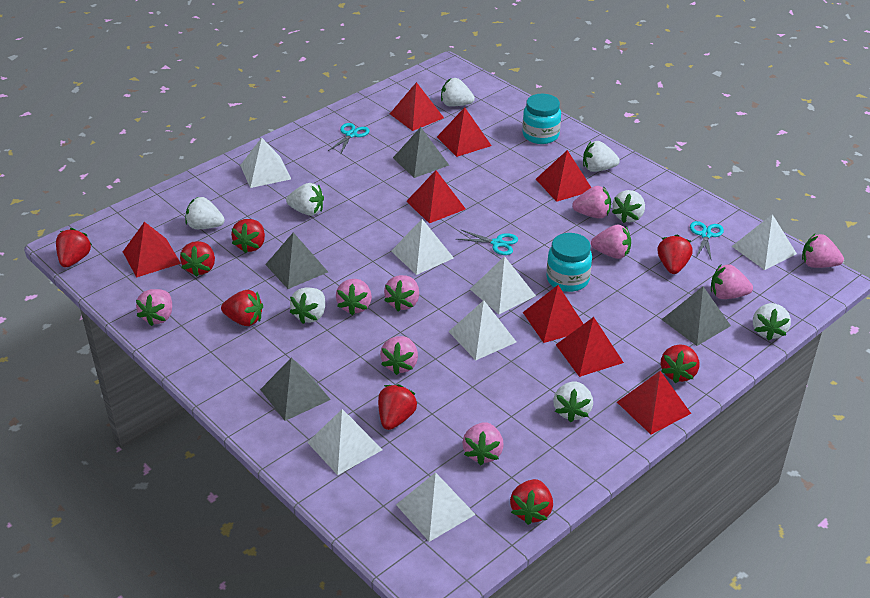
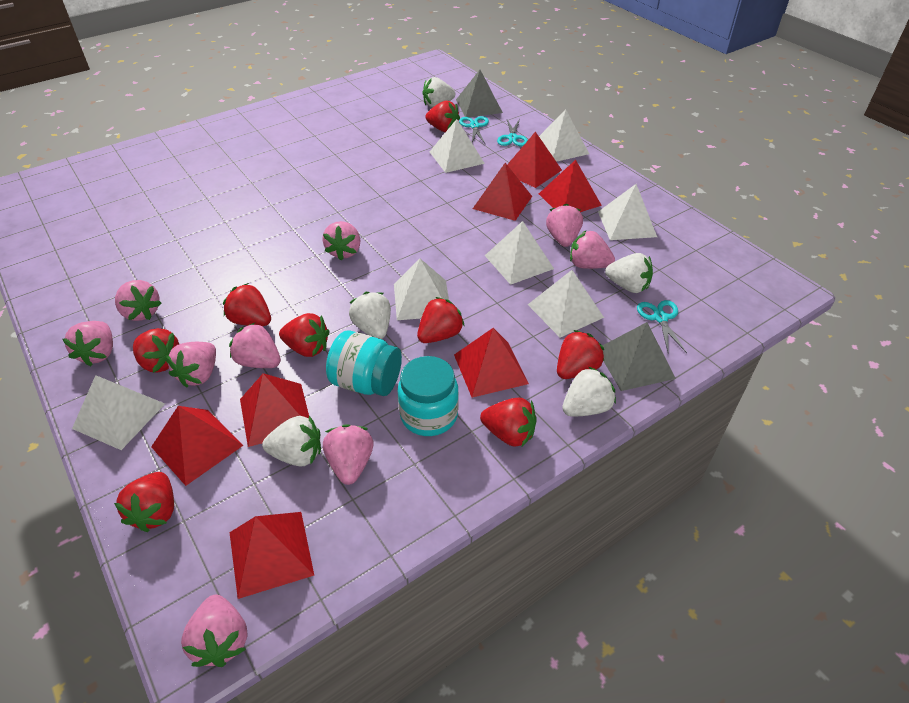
grey pyramid: [260,358,331,421] [265,232,328,289] [393,127,449,178] [661,286,731,346] = 4 -> [456,70,503,117] [602,322,676,391] = 2
red pyramid: [123,222,181,278] [390,82,444,131] [406,170,466,223] [437,107,492,157] [523,285,583,343] [536,150,591,202] [556,317,624,377] [617,371,691,434] = 8 -> [151,406,244,486] [229,512,314,599] [240,373,309,447] [454,328,529,398] [473,163,532,221] [507,131,562,188] [539,160,602,212] = 7
white strawberry: [185,197,225,229] [286,183,324,216] [290,287,325,324] [441,78,475,107] [553,382,593,422] [583,141,620,172] [612,190,645,223] [753,303,791,341] = 8 -> [262,416,321,467] [349,292,391,339] [422,77,455,108] [562,367,616,417] [605,253,653,293] = 5

